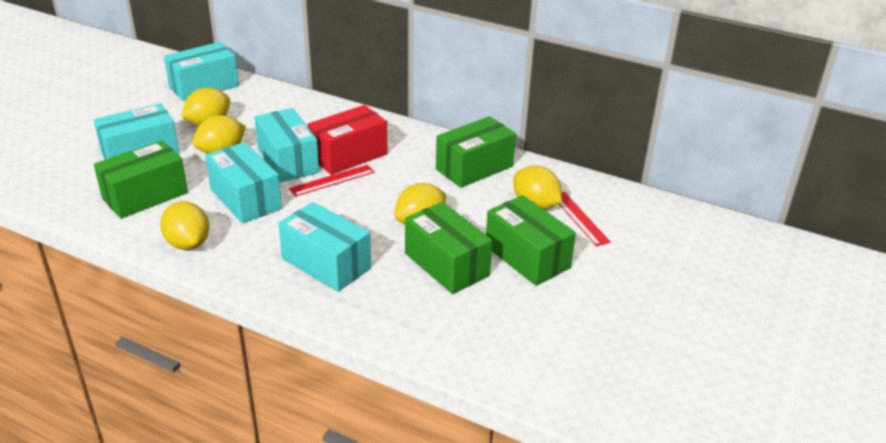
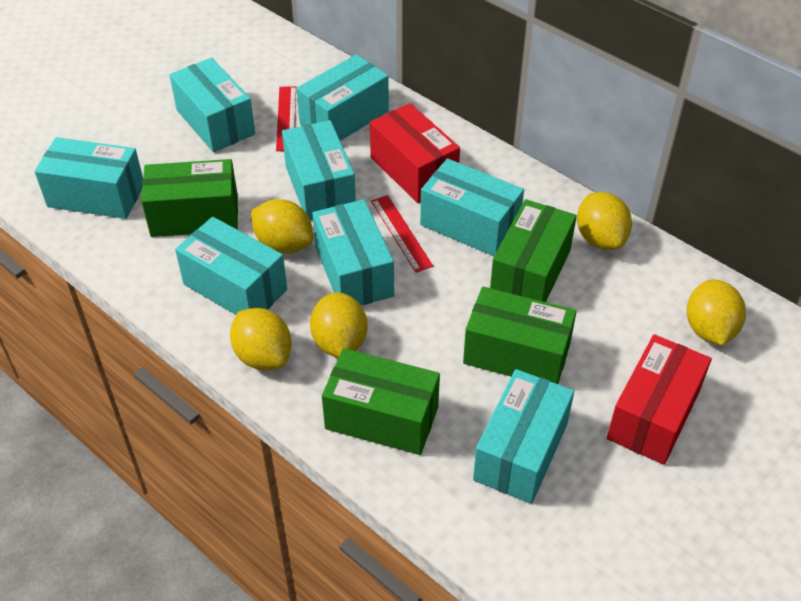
red box: [308,105,387,175] = 1 -> [370,103,460,203] [607,334,712,465] = 2
turquoise box: [93,103,179,160] [164,42,239,101] [205,142,282,223] [254,108,319,183] [278,202,371,292] = 5 -> [34,137,143,219] [169,58,255,152] [175,217,287,315] [282,120,356,221] [296,54,389,141] [312,199,394,305] [420,159,524,256] [473,369,574,504] = 8

